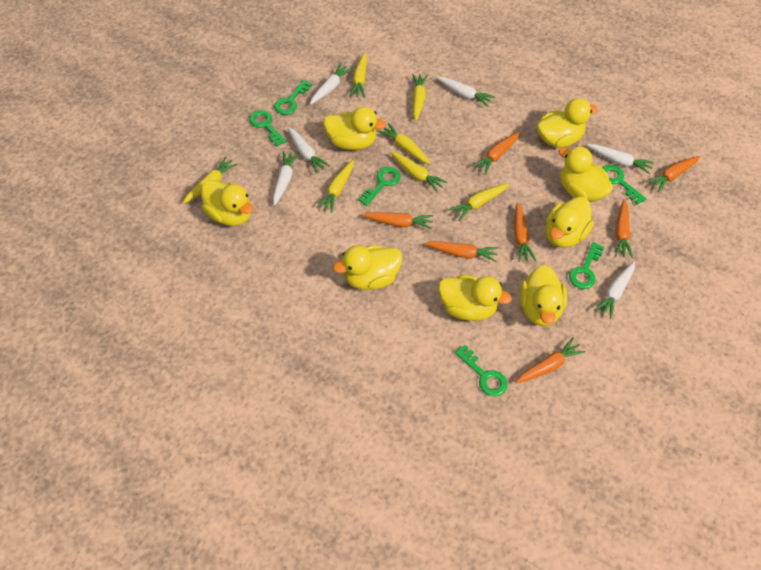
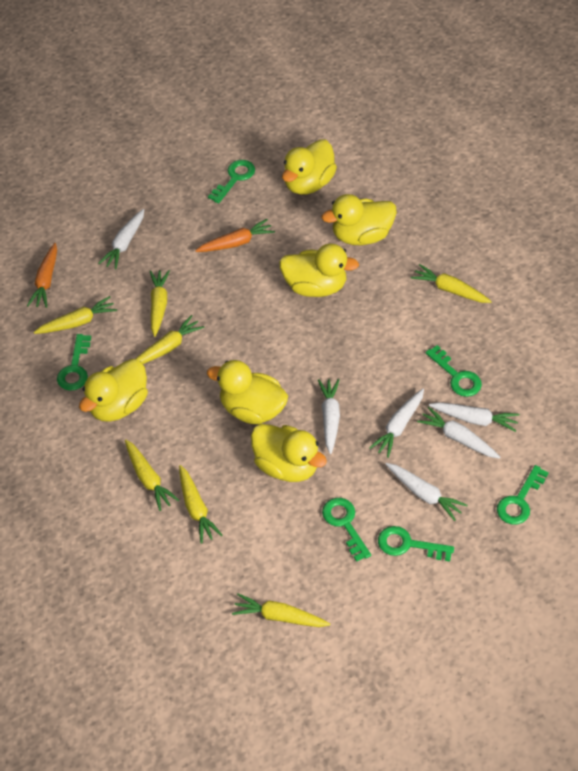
orange carrot: [362,212,433,229] [425,241,498,262] [472,132,520,175] [514,202,536,262] [516,338,585,383] [615,199,633,258] [646,156,700,192] = 7 -> [27,243,57,308] [195,219,275,252] = 2
yellow duck: [201,179,254,226] [323,107,386,150] [333,245,402,290] [438,275,512,321] [519,265,567,326] [536,98,598,148] [545,197,594,248] [558,146,613,202] = 8 -> [79,359,148,422] [207,360,288,424] [251,424,327,482] [279,244,359,297] [282,139,337,195] [322,194,397,245] = 6

